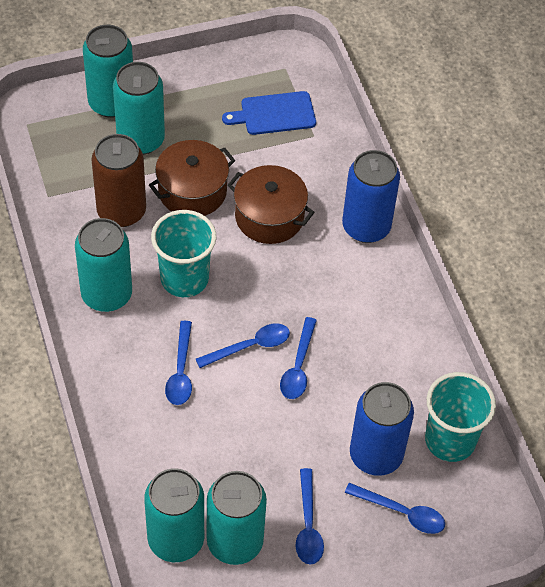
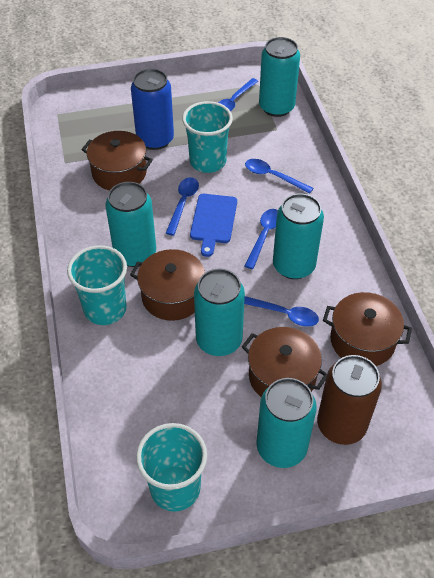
blue can: [342,150,400,243] [350,382,414,476] = 2 -> [131,69,174,150] = 1
brown pot: [149,140,235,216] [228,165,314,244] = 2 -> [82,131,153,190] [130,249,205,321] [242,327,327,397] [323,292,412,366] = 4
turquoise cup: [151,210,216,297] [425,372,496,462] = 2 -> [67,245,127,325] [136,423,207,512] [182,101,233,173] = 3

